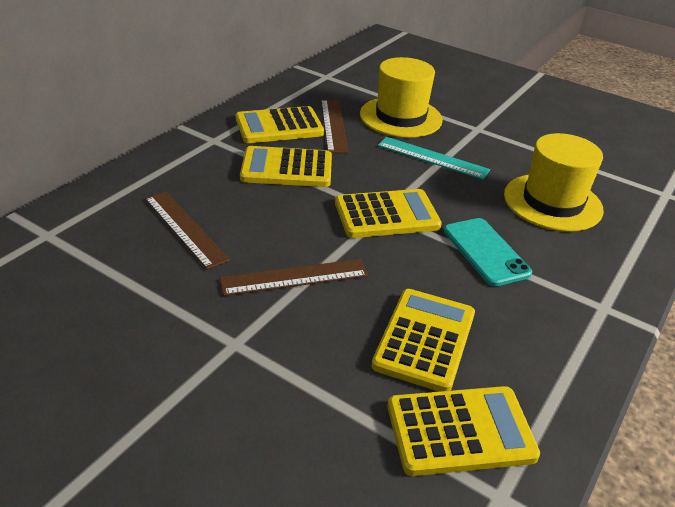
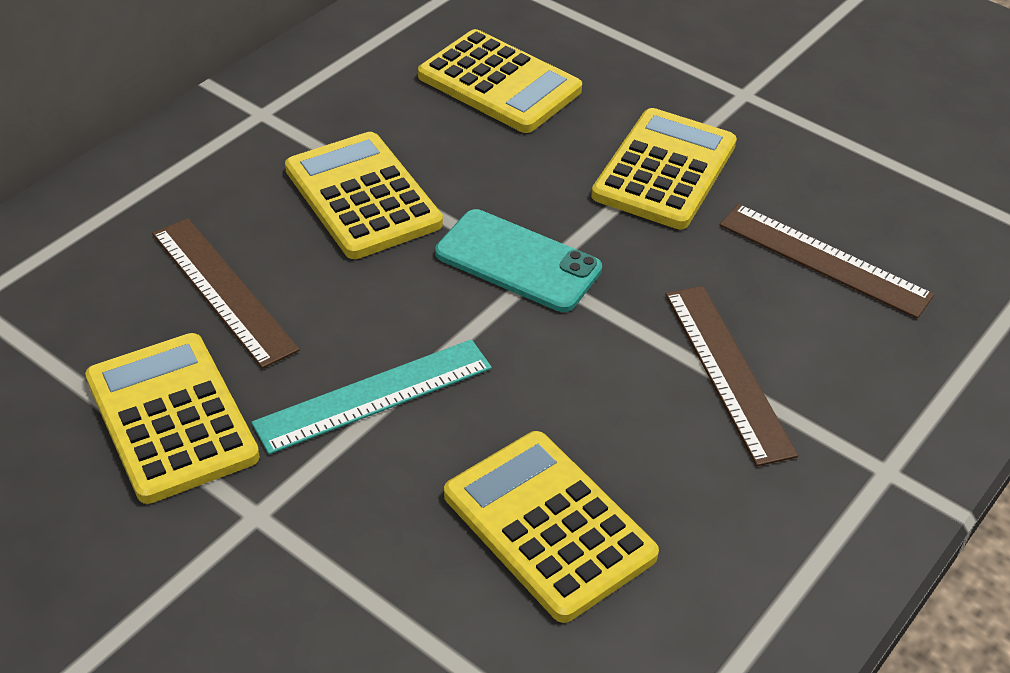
yellow hat: [360,57,443,138] [504,133,604,232] = 2 -> none = 0

